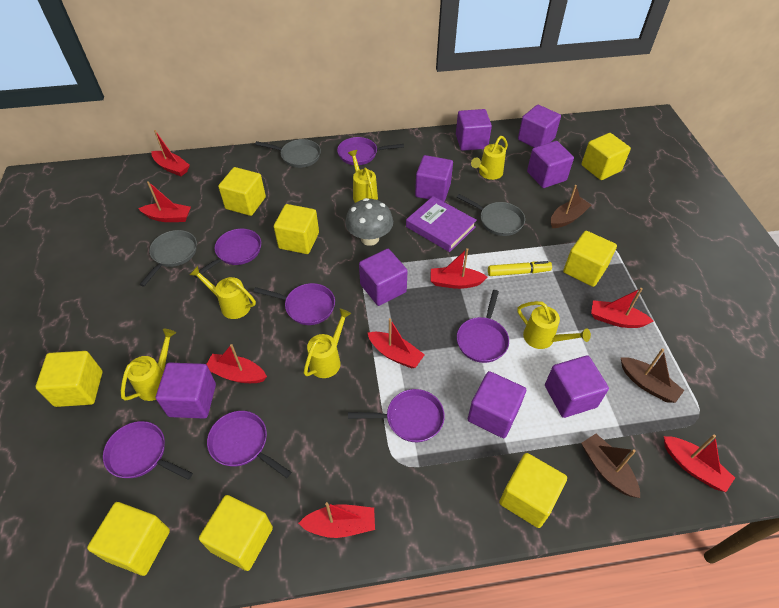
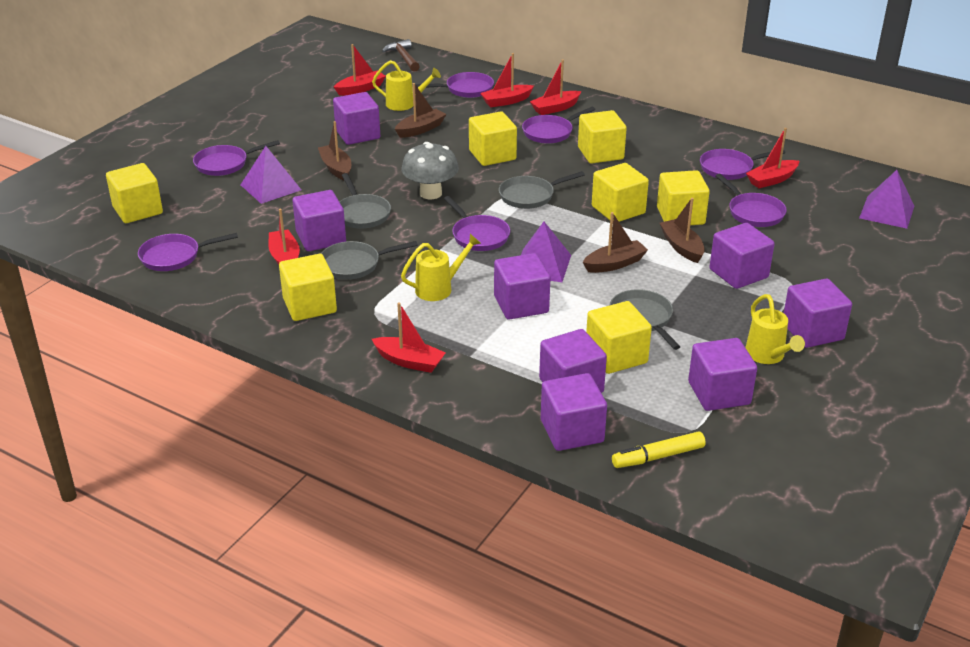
brown boat: [551,185,591,228] [581,434,640,498] [620,348,684,403] = 3 -> [318,121,351,180] [395,83,446,138] [583,212,648,273] [660,198,705,263] = 4
brown hammer: none = 0 -> [382,39,420,72] = 1
grey pan: [139,230,197,287] [255,139,321,168] [456,194,525,236] = 3 -> [321,241,418,280] [339,173,391,229] [499,171,585,209] [609,289,680,350] = 4
purple book: [406,196,477,252] = 1 -> none = 0
purple pyramid: none = 0 -> [241,146,301,204] [521,222,571,282] [859,170,914,229] = 3
red boat: [138,181,191,222] [151,130,190,176] [206,344,267,383] [298,502,375,538] [368,318,425,369] [431,248,488,289] [591,288,653,328] [664,435,735,492] = 8 -> [268,209,300,265] [334,44,386,96] [372,302,446,373] [480,53,534,107] [530,59,581,115] [746,128,799,188] = 6
yellow cube: [36,351,103,407] [87,502,170,576] [199,495,273,571] [218,167,266,216] [274,204,319,254] [499,453,567,528] [563,231,617,287] [581,133,631,180] = 8 -> [106,163,163,223] [279,254,337,321] [469,111,517,166] [578,110,627,164] [586,301,652,374] [592,163,649,222] [657,170,710,225] = 7
yellow watering can: [121,329,176,401] [190,266,256,319] [304,309,352,378] [348,150,378,203] [471,136,508,180] [517,301,591,349] = 6 -> [372,60,441,111] [401,234,481,301] [745,294,805,364] = 3

